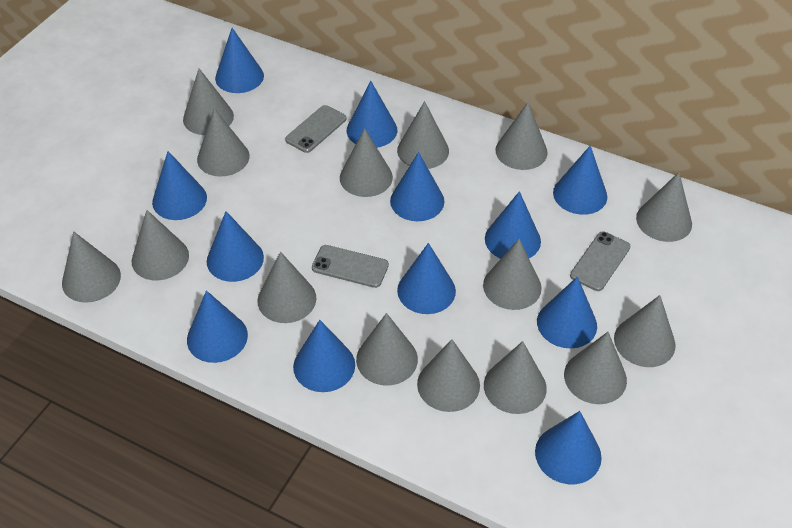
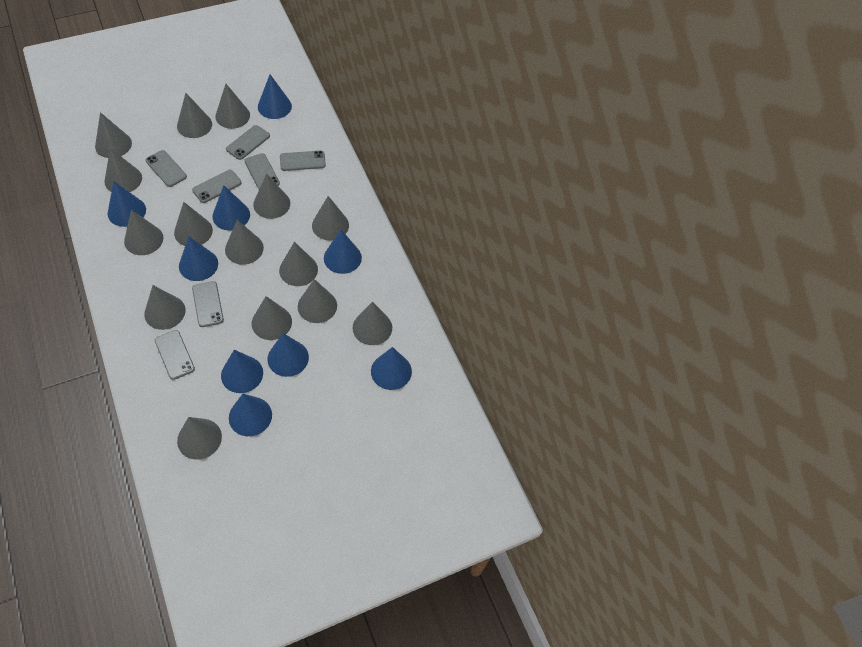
blue cone: [152,151,207,220] [187,290,248,363] [207,211,264,282] [215,28,264,93] [293,320,355,392] [347,81,397,148] [390,152,445,221] [397,243,456,314] [485,191,541,259] [535,411,602,484] [537,276,597,348] [553,146,607,215] = 12 -> [108,181,146,227] [179,236,218,281] [212,186,250,231] [221,350,263,393] [229,394,272,436] [258,74,292,119] [267,333,309,377] [324,230,362,274] [371,347,412,390] = 9
grey phone: [285,105,346,153] [312,245,389,288] [570,231,630,291] = 3 -> [145,150,187,187] [155,330,195,380] [192,170,242,203] [192,281,224,327] [226,125,270,160] [244,153,280,189] [280,151,326,171] = 7

